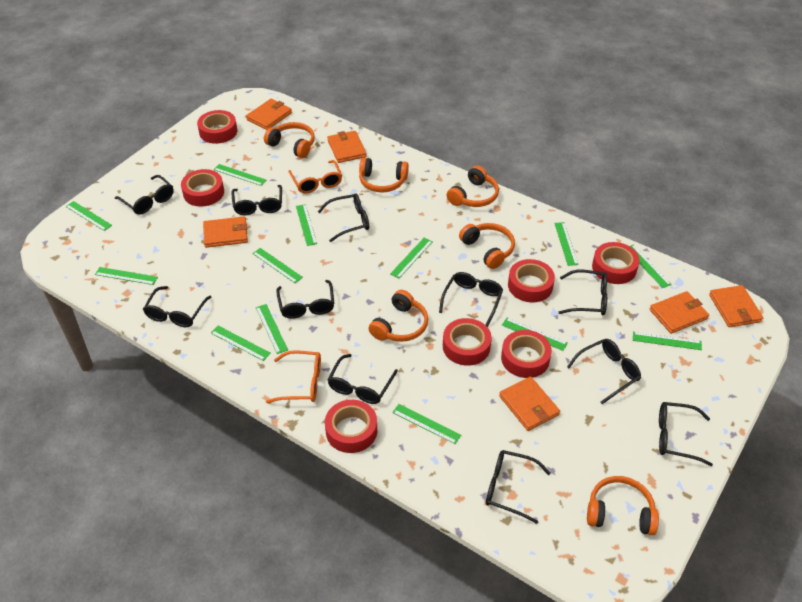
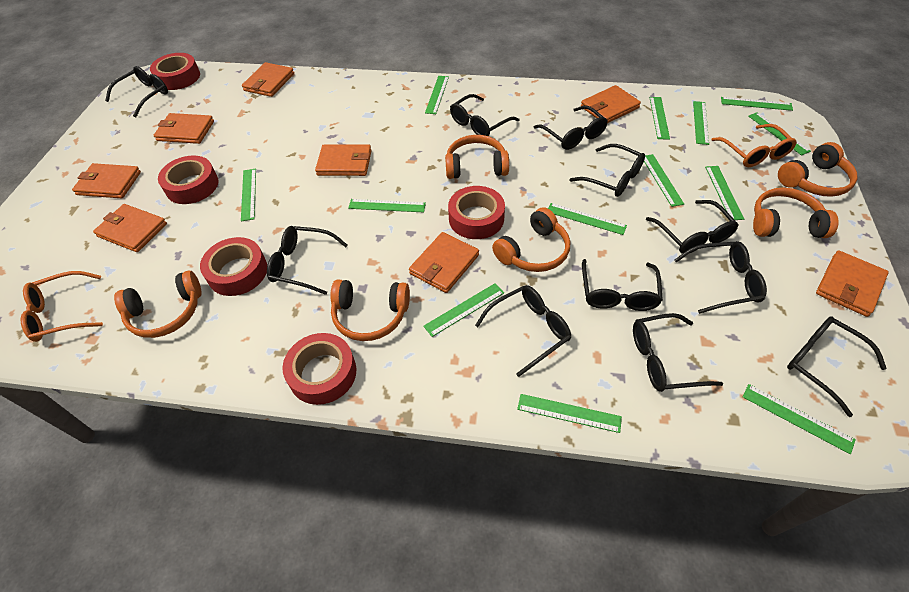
orange wallet: [203,216,248,248] [246,99,292,130] [327,131,367,163] [499,376,560,431] [650,291,709,334] [709,285,763,327] = 6 -> [72,163,141,198] [93,204,167,252] [154,113,214,144] [242,62,294,97] [315,145,372,176] [409,232,479,293] [581,85,641,123] [816,250,889,317] = 8
red tape: [181,169,224,207] [197,110,237,144] [325,400,377,453] [443,318,492,366] [501,330,552,378] [508,259,555,302] [592,242,640,284] = 7 -> [150,53,200,90] [158,155,218,204] [200,237,267,296] [282,333,356,405] [448,186,505,239] = 5

